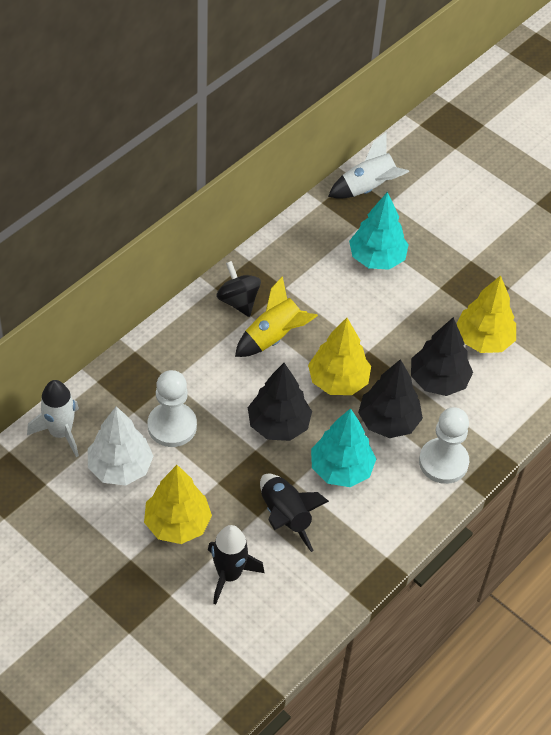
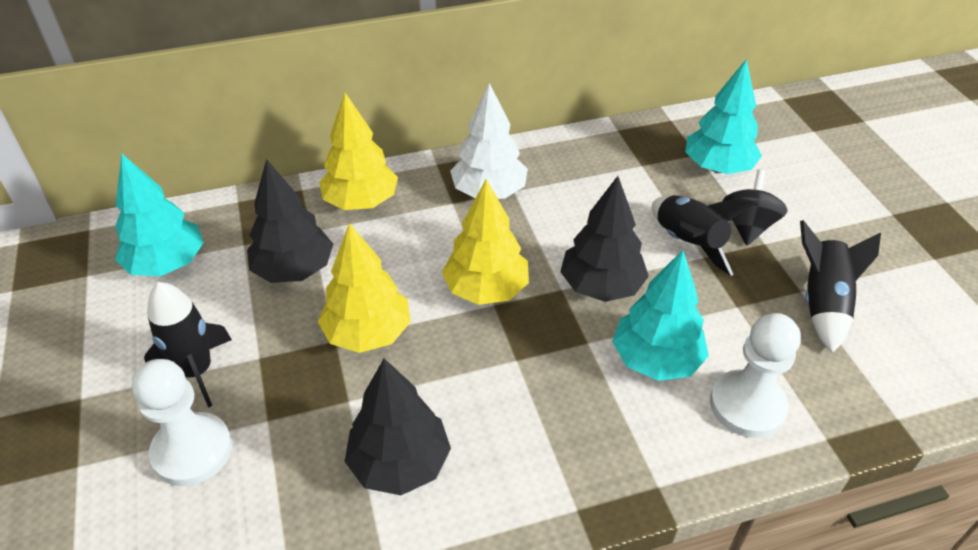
black rocket: [208,525,265,604] [260,474,329,552] = 2 -> [144,282,232,408] [652,195,756,276] [800,220,881,353] = 3
turquoise tree: [311,408,376,487] [349,192,409,270] = 2 -> [115,153,204,276] [612,250,709,381] [685,59,762,174] = 3
white rocket: [27,380,79,457] [328,133,409,199] = 2 -> none = 0
yellow rocket: [235,276,318,357] = 1 -> none = 0

